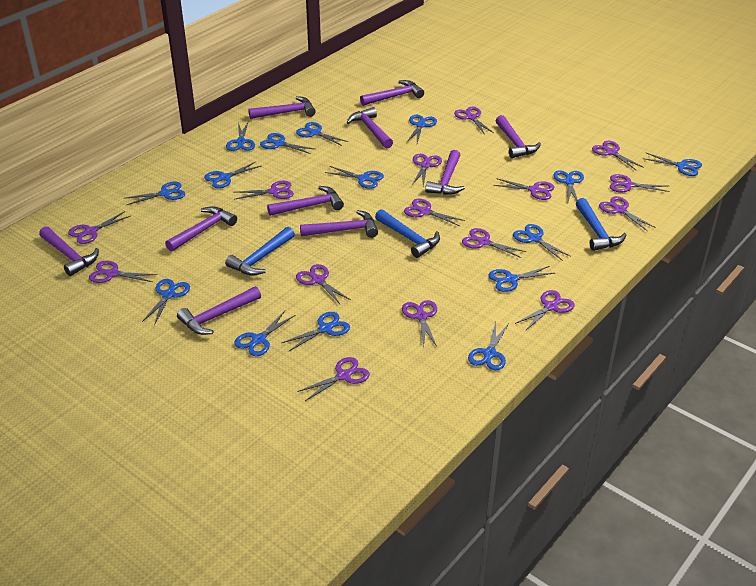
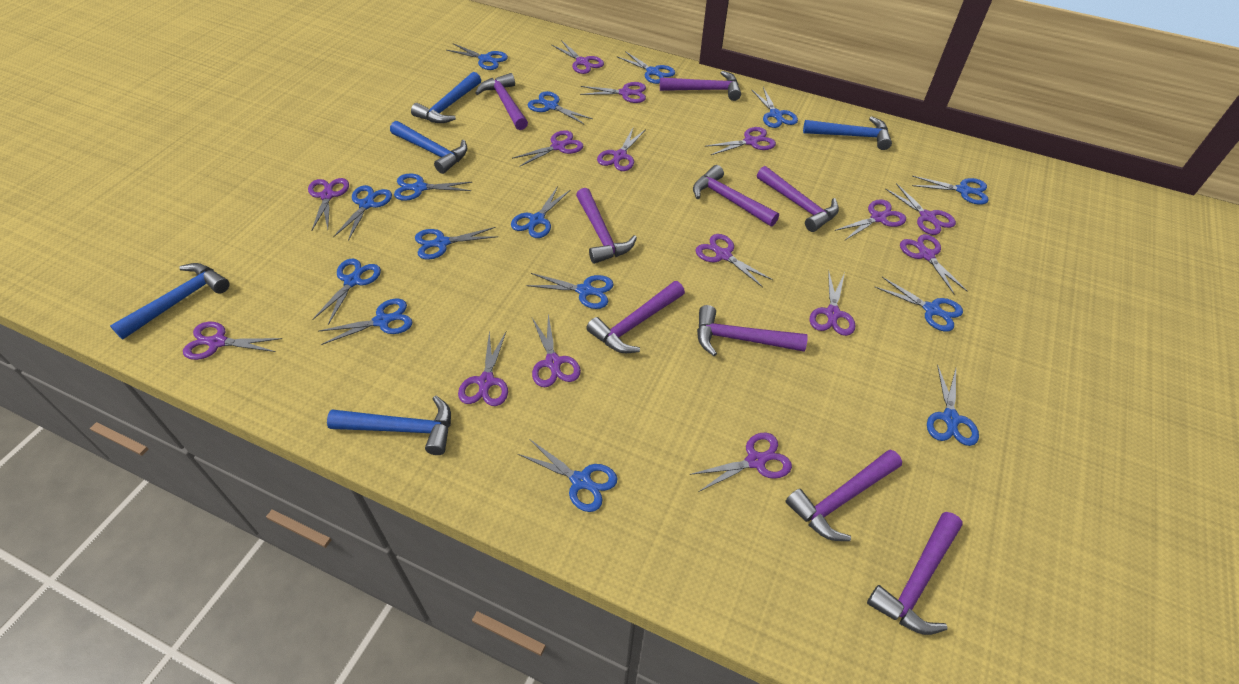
blue hammer: [225,227,295,276] [375,209,440,258] [576,198,626,251] = 3 -> [110,263,230,340] [327,395,451,455] [390,121,467,174] [411,72,481,123] [803,116,892,150] = 5
purple hammer: [39,226,99,276] [165,206,237,252] [177,286,261,335] [248,96,316,119] [267,186,344,216] [300,210,378,238] [347,107,393,149] [360,80,424,106] [425,150,465,195] [496,115,541,158] = 10 -> [475,73,528,130] [576,188,637,264] [586,281,685,353] [660,71,741,101] [693,165,779,226] [697,305,808,356] [757,166,839,232] [785,450,902,541] [867,512,963,635] = 9

